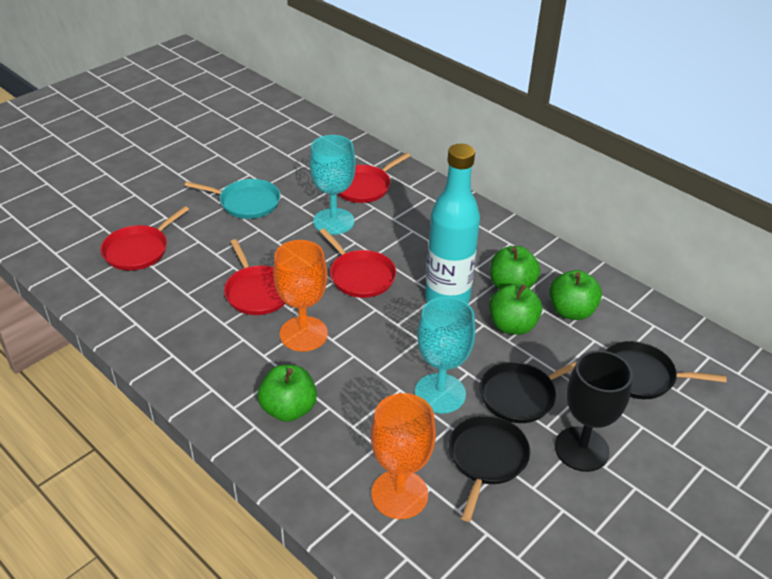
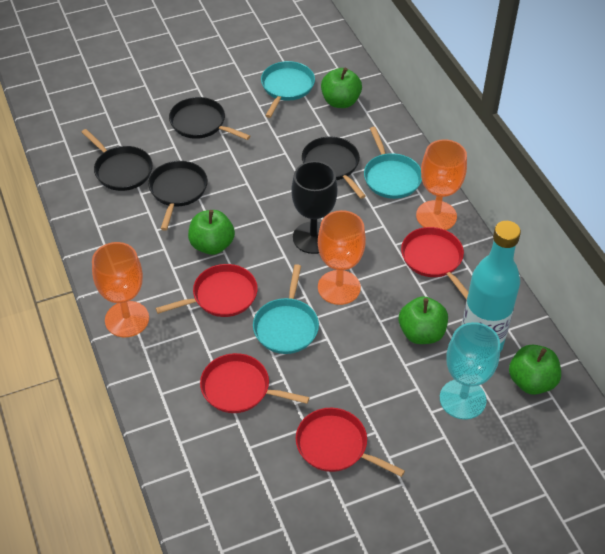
black pan: [449,415,530,522] [480,361,577,423] [606,341,727,399] = 3 -> [82,129,153,191] [148,161,208,230] [169,97,250,140] [302,137,366,199] = 4
orange goblet: [273,240,328,352] [371,393,436,519] = 2 -> [92,242,149,337] [318,210,366,305] [416,139,467,230] = 3
turquoise goblet: [310,135,356,235] [415,297,476,413] = 2 -> [440,322,500,419] = 1
turquoise pan: [185,179,280,219] = 1 -> [253,264,319,354] [261,61,315,118] [364,127,422,199] = 3

